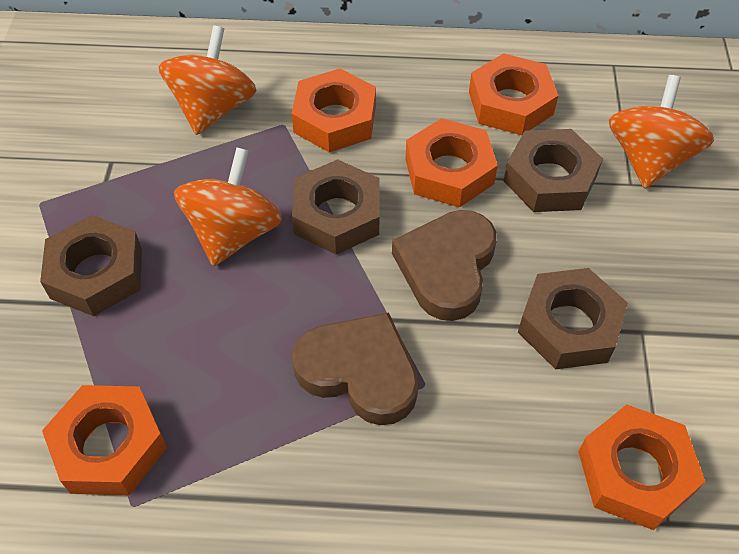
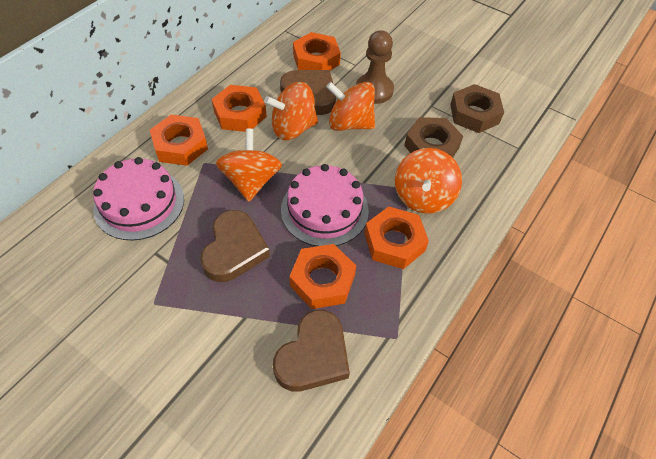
brown heart: [292,312,419,425] [392,210,496,321] = 2 -> [200,210,270,282] [273,310,350,391] [280,70,336,115] = 3
brown nut: [40,215,142,316] [292,159,380,254] [504,129,603,212] [518,268,628,370] = 4 -> [404,117,463,158] [450,84,504,133] = 2
brown pawn: none = 0 -> [356,30,394,104] = 1
orange spinning top: [158,25,257,135] [174,147,282,266] [609,75,714,189] = 3 -> [216,129,282,202] [264,82,318,140] [326,82,375,131] [395,148,462,214] = 4
pink cake: none = 0 -> [93,157,184,240] [281,164,369,246] = 2

